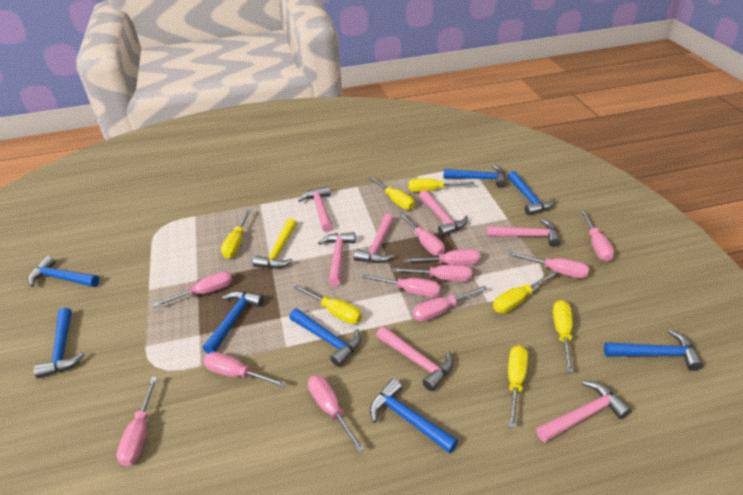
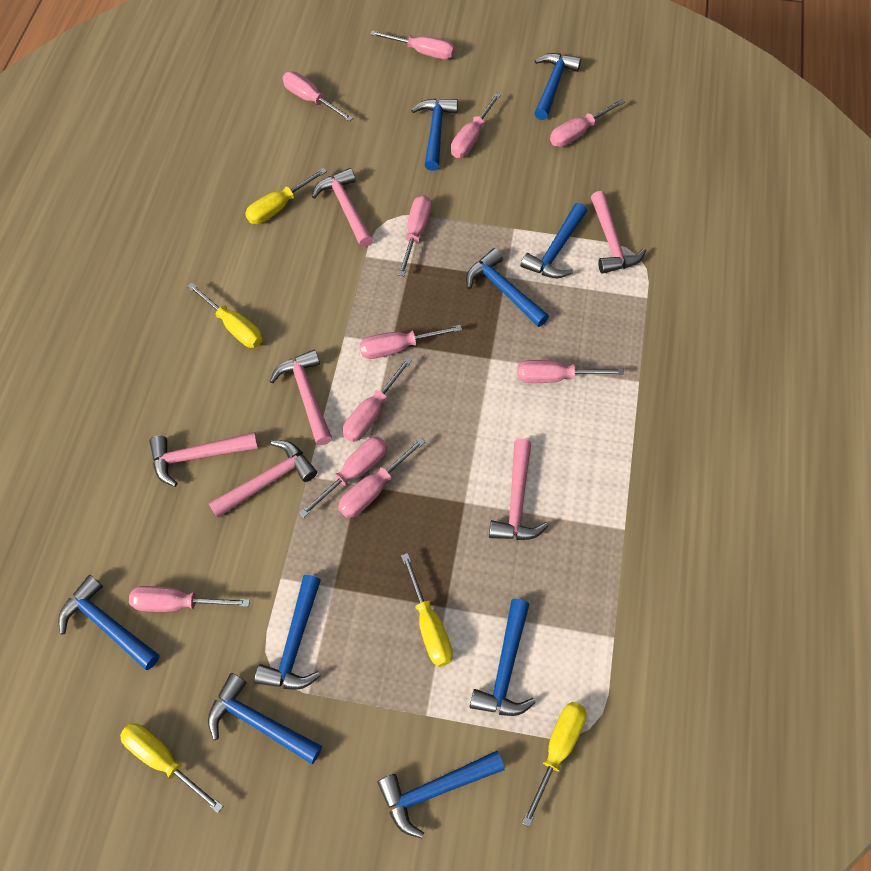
blue hammer: [28,256,99,287] [34,308,85,378] [203,291,264,354] [289,308,361,367] [370,379,458,453] [443,165,506,188] [508,171,555,215] [604,329,703,371] = 8 -> [58,575,160,670] [208,673,322,764] [255,575,321,690] [377,751,505,838] [411,99,458,171] [466,248,549,327] [470,599,536,716] [521,203,587,278] [534,53,581,120] = 9
pink hammer: [298,186,333,232] [318,232,356,287] [354,214,394,263] [376,326,453,391] [419,190,468,236] [487,219,561,247] [536,381,631,442] = 7 -> [149,432,258,487] [208,441,317,518] [270,349,332,445] [312,168,373,247] [489,439,548,540] [591,191,646,274] = 6
yellow hammer: [253,218,297,269] = 1 -> none = 0
yellow screwdriver: [221,210,251,258] [294,285,362,324] [368,176,415,210] [408,178,474,192] [493,271,556,313] [508,345,528,428] [553,300,574,373] = 7 -> [120,723,223,813] [187,283,263,348] [245,168,327,224] [401,553,453,667] [522,702,586,827] = 5

